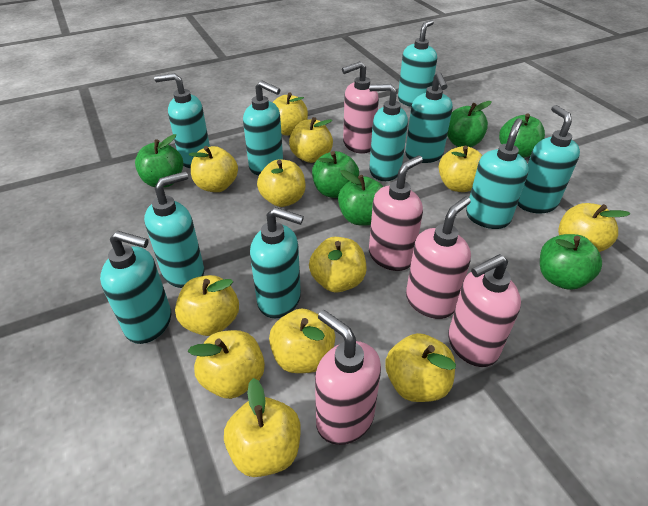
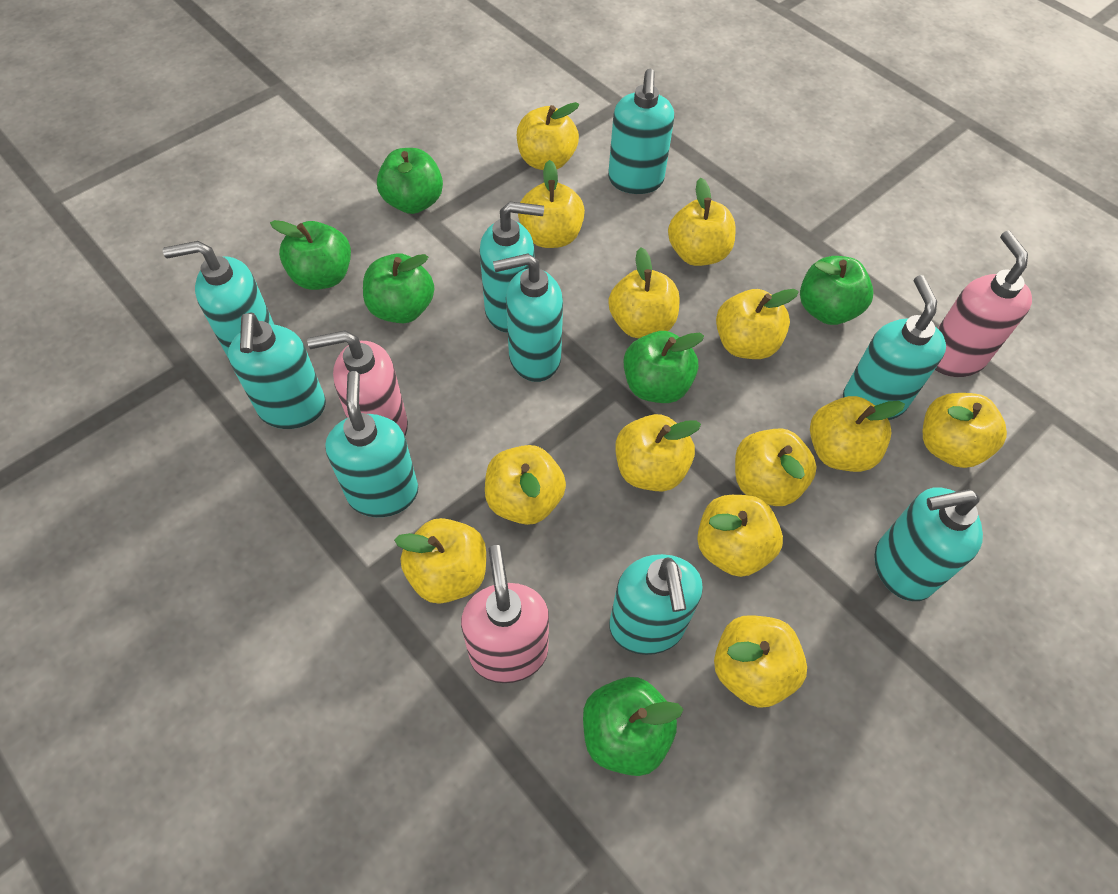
pink soap dispenser: [315,310,381,445] [342,61,379,154] [369,156,423,271] [406,197,471,319] [448,254,521,367] = 5 -> [307,331,408,436] [461,545,549,683] [935,231,1032,377] = 3
turquoise soap dispenser: [100,231,171,344] [144,171,204,288] [154,73,210,168] [243,81,283,175] [250,207,304,318] [369,84,408,181] [398,20,437,107] [405,72,453,163] [466,118,529,229] [517,105,580,214] = 10 -> [163,241,275,359] [228,312,326,429] [325,371,418,517] [480,202,544,333] [493,254,563,382] [608,69,674,194] [609,554,703,655] [843,275,946,420] [875,487,983,601] = 9
yellow apple: [175,275,239,336] [188,330,265,399] [189,146,238,192] [224,378,301,477] [257,159,306,207] [269,309,335,373] [272,92,308,136] [289,117,333,163] [309,237,366,292] [385,333,456,402] [439,146,483,192] [558,203,630,252] = 12 -> [394,518,486,604] [485,445,566,525] [517,102,579,170] [518,160,585,248] [608,247,679,338] [616,414,701,492] [668,178,736,266] [697,495,783,577] [714,615,807,708] [716,289,799,359] [735,428,817,506] [810,396,905,472] [923,393,1007,468] = 13

